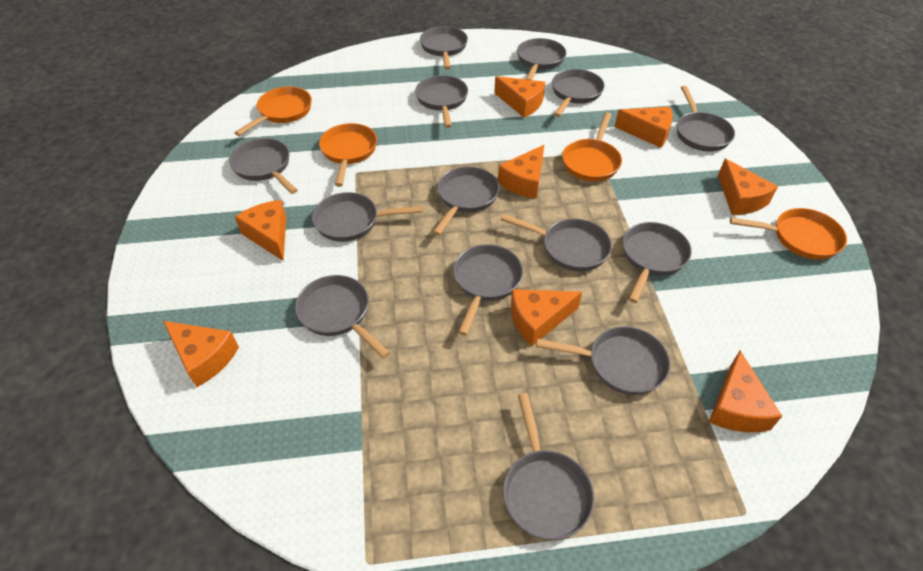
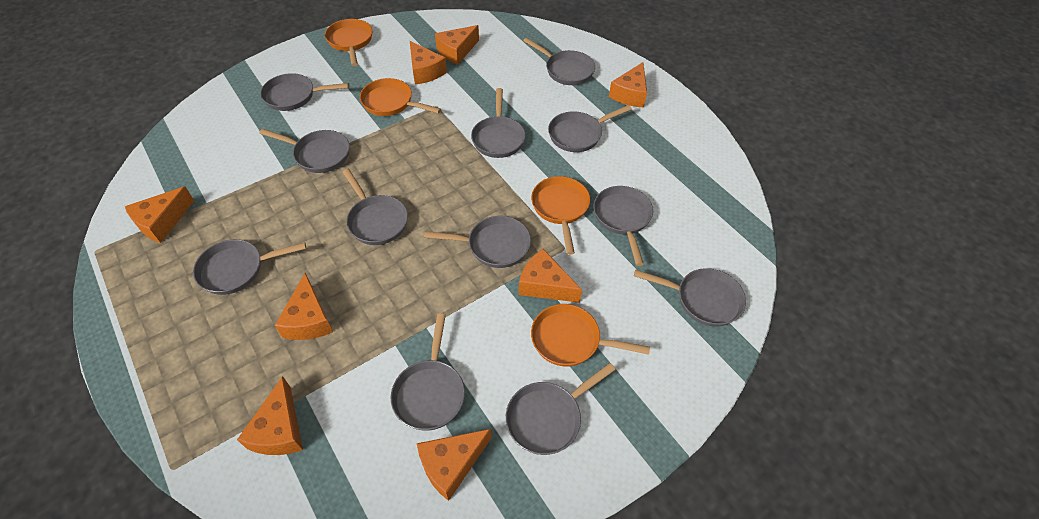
grey pan: [229,138,298,194] [295,275,390,358] [312,192,423,242] [415,75,468,128] [420,26,468,69] [433,166,500,235] [453,244,523,336] [501,214,612,271] [503,393,595,540] [517,38,566,80] [536,326,671,395] [552,69,605,117] [623,222,692,303] [677,86,735,152] = 14 -> [193,239,306,295] [259,129,350,173] [260,73,349,111] [343,169,408,245] [391,314,465,431] [424,216,531,268] [471,88,526,158] [506,363,616,455] [523,38,595,85] [548,105,632,152] [593,186,653,266] [634,268,746,327] = 12

